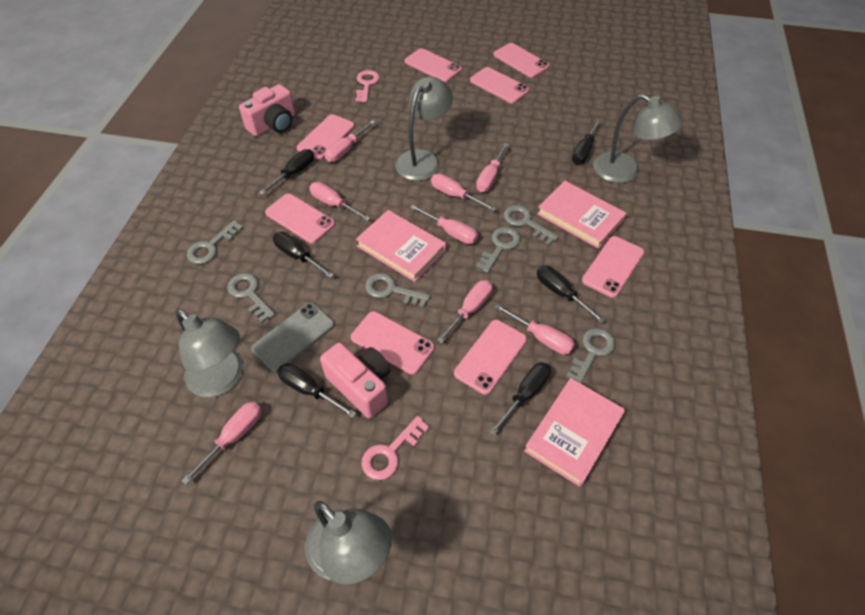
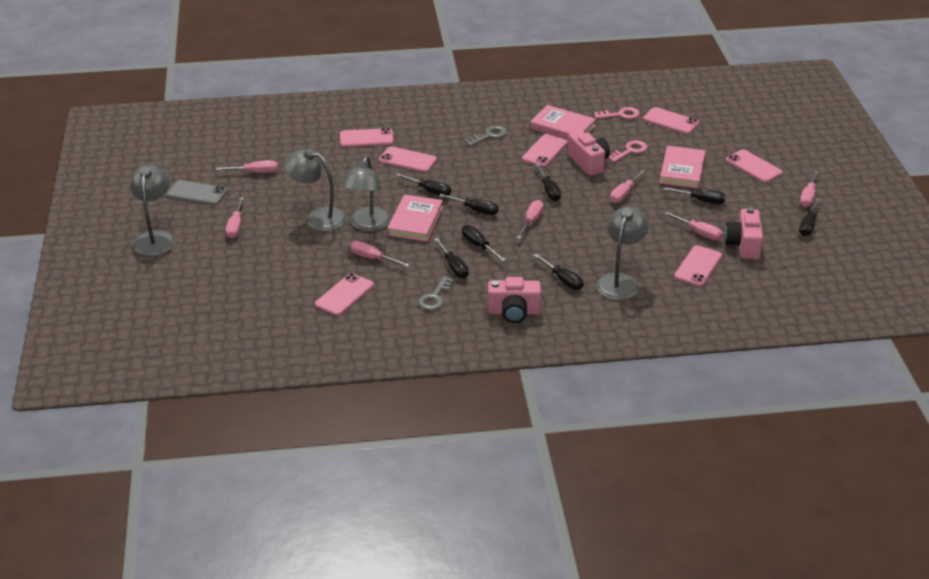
black screwdriver: [259,149,314,195] [273,232,334,278] [277,363,357,418] [490,362,551,436] [537,266,606,323] [572,119,602,164] = 6 -> [396,173,451,196] [434,238,469,278] [439,194,499,215] [462,225,506,261] [533,254,584,290] [535,164,561,201] [663,187,726,204] [799,198,820,236] = 8
grey key: [187,220,243,264] [227,273,275,322] [365,273,430,308] [476,227,521,273] [504,205,559,245] [566,328,616,383] = 6 -> [418,276,454,310] [464,126,507,146] = 2
pink camera: [239,84,295,136] [320,343,391,419] = 2 -> [488,277,541,323] [567,130,610,176] [724,208,763,259] = 3
pink phone: [265,193,335,243] [297,114,355,160] [351,311,435,375] [405,48,462,82] [454,320,527,395] [470,67,529,103] [493,43,550,78] [582,236,645,298] = 8 -> [315,273,374,316] [340,128,394,147] [379,146,437,172] [522,134,568,167] [643,107,699,134] [674,245,722,286] [726,149,783,183] = 7
pink screwdriver: [182,402,262,485] [309,182,371,221] [325,120,375,162] [410,205,478,244] [431,174,497,212] [437,280,493,343] [476,143,509,192] [494,304,575,355] = 8 -> [216,160,278,173] [226,197,244,238] [350,241,409,267] [517,200,544,239] [610,170,645,203] [664,212,723,241] [800,171,819,207] = 7

